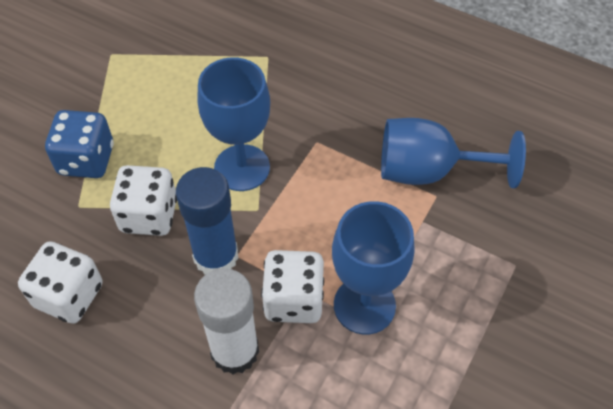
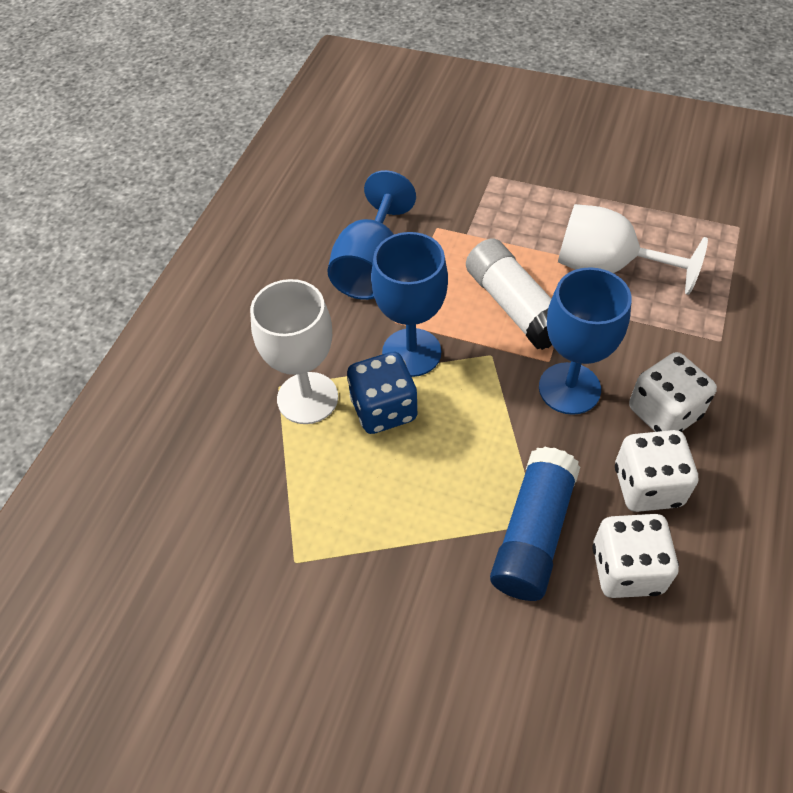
white goblet: none = 0 -> [250,279,338,424] [558,204,708,295] = 2

